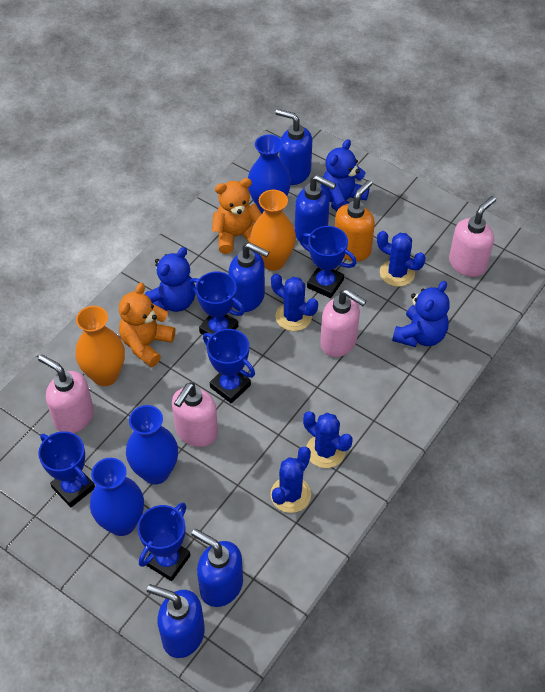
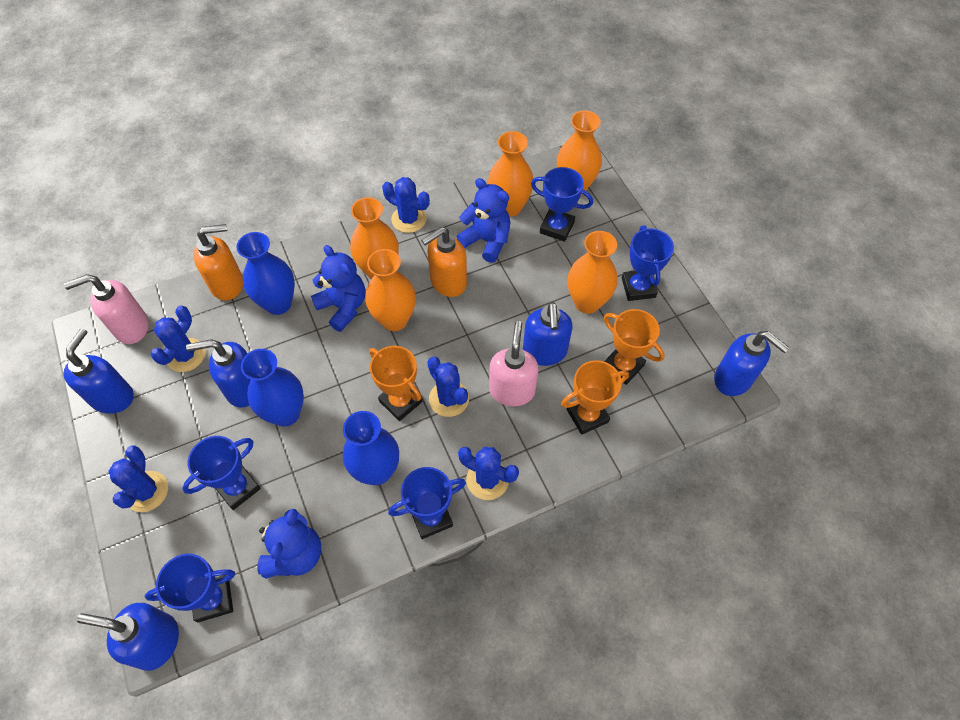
blue cactus: [270,447,311,513] [271,274,318,331] [303,411,353,468] [377,231,426,287] = 4 -> [108,445,168,512] [150,306,205,372] [382,177,430,233] [427,357,469,417] [458,447,519,500] = 5
orange soap dispenser: [335,180,375,261] = 1 -> [193,224,243,301] [421,227,467,297] = 2
orange teddy bear: [119,283,175,367] [212,178,261,254] = 2 -> none = 0
orange trophy: none = 0 -> [369,346,422,421] [561,360,629,435] [604,309,665,385] = 3
orange vase: [75,306,125,386] [251,190,296,271] = 2 -> [350,197,399,279] [365,249,416,331] [488,131,533,217] [557,110,602,195] [568,231,618,314] = 5
pink soap dispenser: [38,355,94,433] [172,382,218,447] [320,289,366,357] [449,196,496,277] = 4 -> [64,274,149,344] [489,321,539,406] = 2

